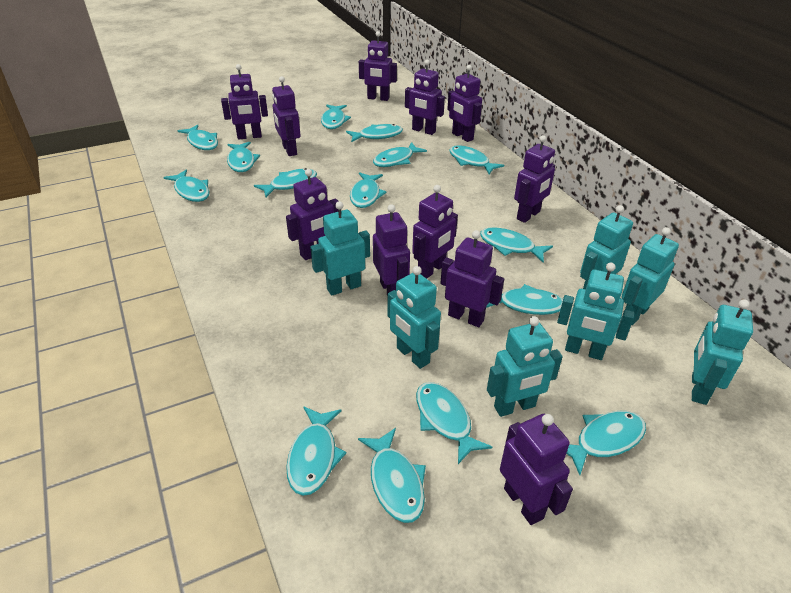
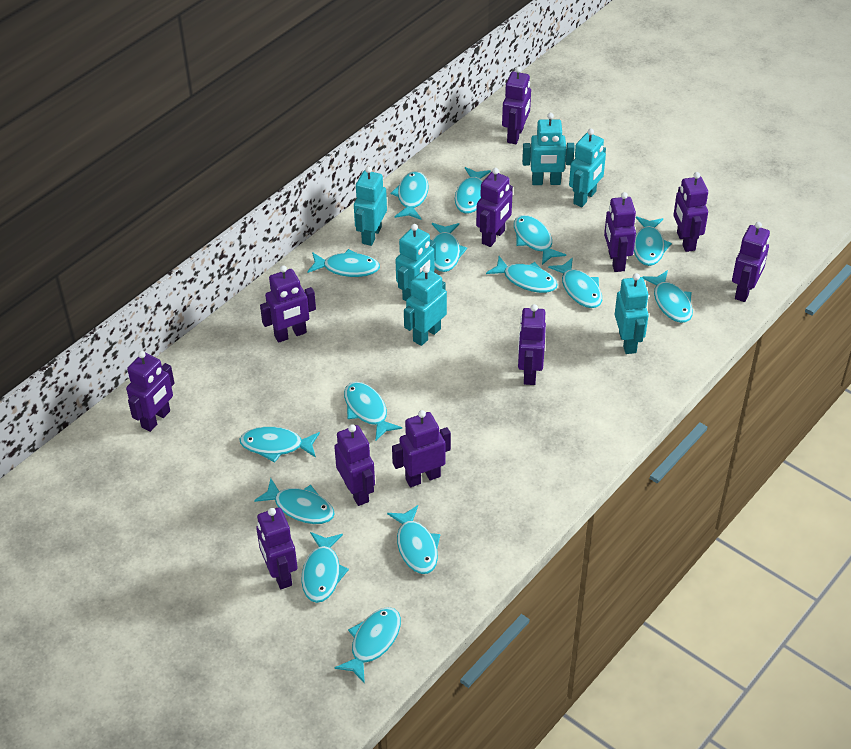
turquoise robot: [310,201,370,296] [387,266,441,369] [487,316,563,417] [557,262,635,360] [580,205,633,289] [622,227,679,325] [692,300,753,405] = 7 -> [354,166,387,246] [396,224,436,301] [404,266,447,346] [522,113,575,185] [569,129,606,207] [615,273,649,354] = 6

